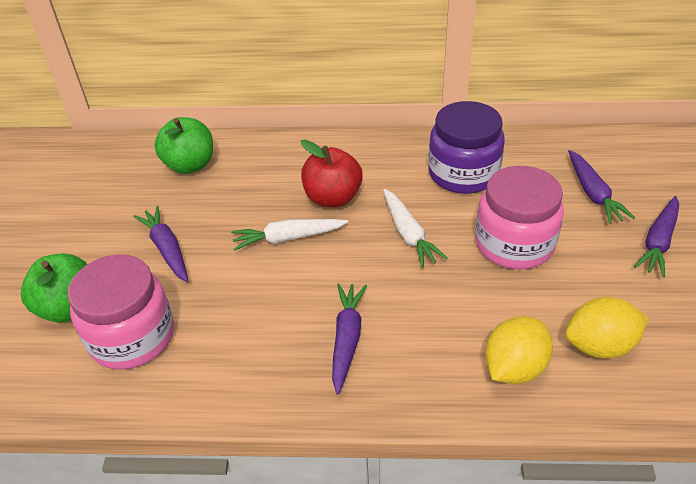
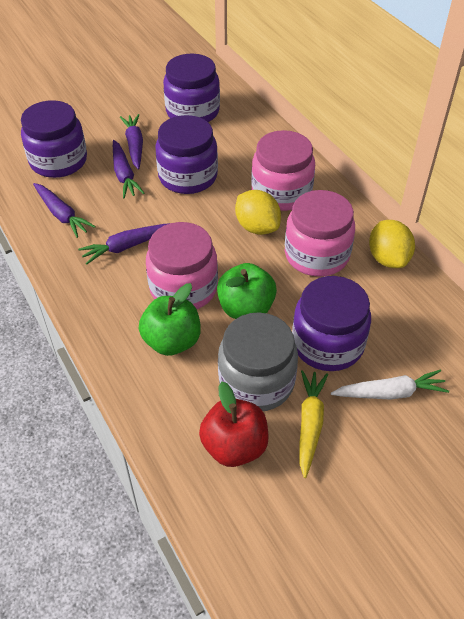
grey jar: none = 0 -> [218,312,298,411] = 1
pink jar: [68,255,174,370] [475,166,564,269] = 2 -> [146,222,218,309] [251,130,315,211] [285,190,355,277] = 3
purple jar: [428,101,505,194] = 1 -> [21,100,87,178] [155,115,218,194] [163,54,220,122] [292,276,371,371] = 4
white carrot: [231,219,348,251] [383,189,448,268] = 2 -> [331,369,449,400] = 1
yellow carrot: none = 0 -> [299,370,328,478] = 1

